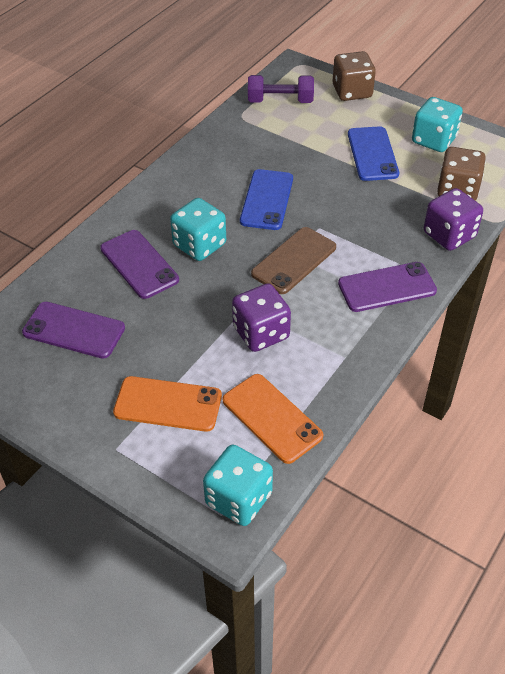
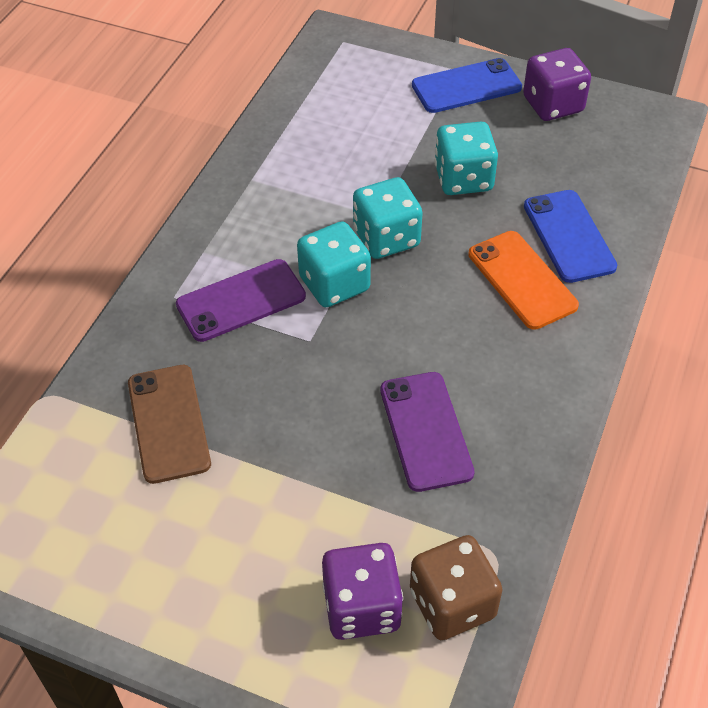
brown dice: [333,51,376,101] [437,147,486,201] = 2 -> [410,535,503,640] = 1
orange phone: [113,376,222,432] [222,374,323,464] = 2 -> [468,231,579,330] = 1
purple dumbbell: [248,75,314,103] = 1 -> none = 0
purple phone: [22,302,125,359] [100,230,179,299] [338,262,437,312] = 3 -> [176,259,306,342] [380,372,475,492] = 2

